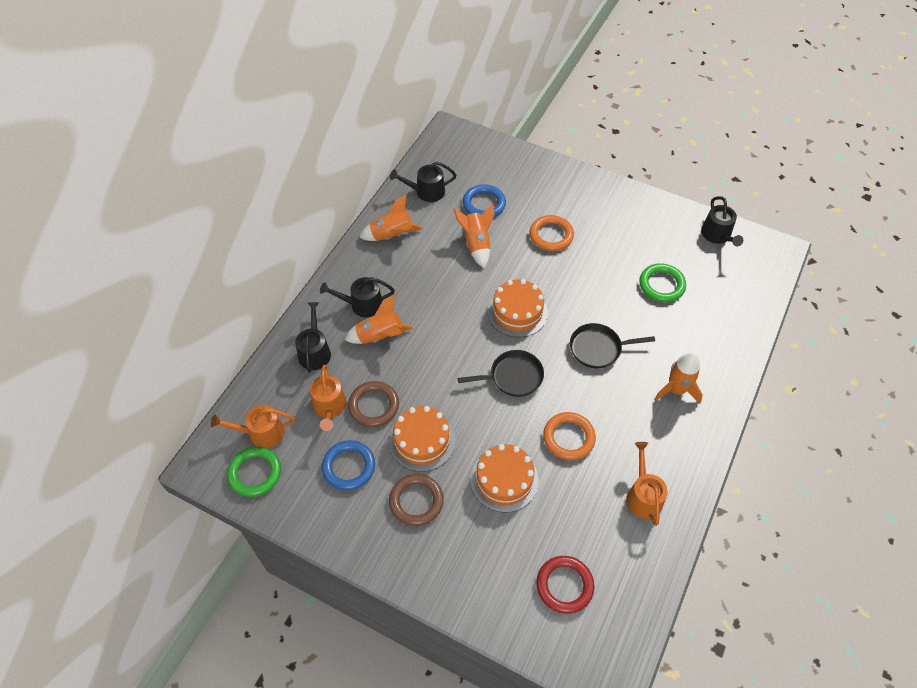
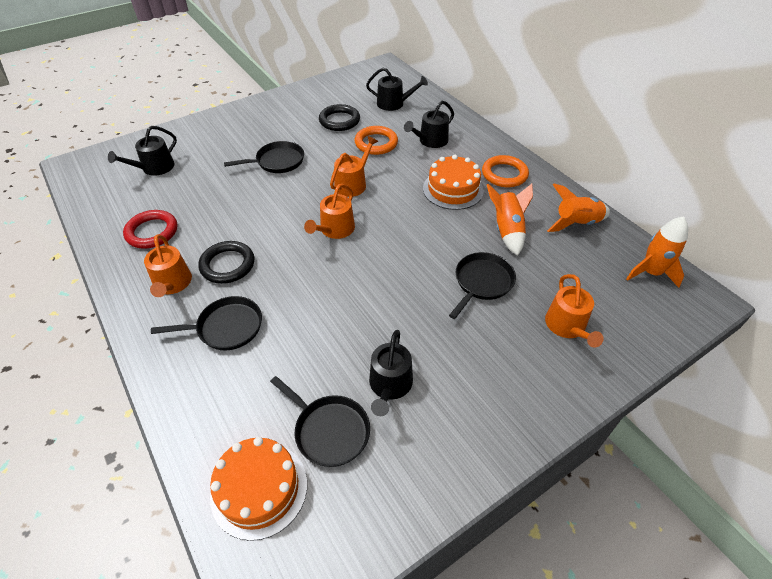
black pan: [458,350,544,397] [570,323,655,368] = 2 -> [151,296,262,350] [224,141,304,173] [270,376,370,467] [449,252,516,319] = 4
black ring: none = 0 -> [198,241,254,284] [319,104,360,131] = 2
blue ring: [322,440,375,491] [463,184,506,217] = 2 -> none = 0
brown ring: [348,381,399,427] [389,474,444,526] = 2 -> none = 0
green ring: [227,446,281,497] [639,263,686,302] = 2 -> none = 0
orange cake: [389,406,455,472] [470,444,539,513] [488,279,548,337] = 3 -> [210,437,307,541] [423,155,484,210] = 2
orange rocket: [344,294,414,344] [359,194,423,241] [453,204,494,268] [654,353,703,403] = 4 -> [487,184,533,256] [547,183,610,232] [626,216,688,288] = 3
orange watering can: [211,405,295,448] [310,365,346,431] [626,442,668,526] = 3 -> [144,234,192,297] [304,184,355,239] [330,136,378,197] [545,274,604,348] = 4

